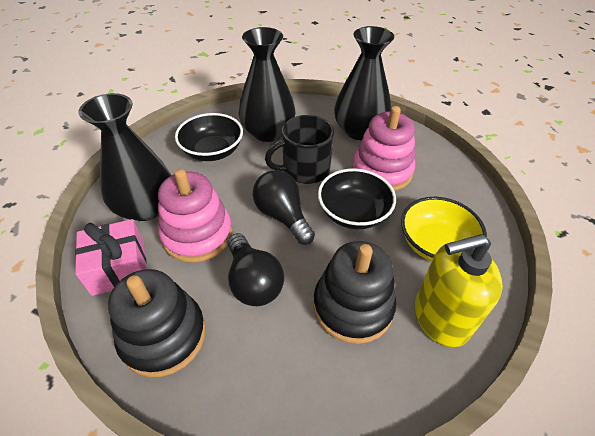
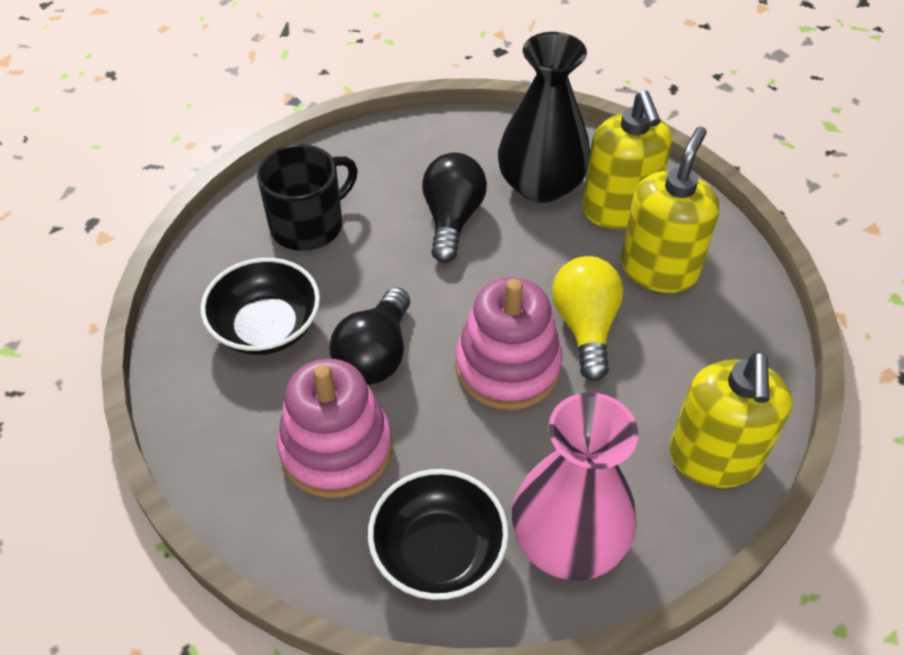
black stacking toy: [108,269,206,377] [313,241,396,344] = 2 -> none = 0
black vase: [78,93,172,221] [238,27,295,142] [334,26,394,140] = 3 -> [498,32,590,203] = 1
pink gift: [75,219,147,296] = 1 -> none = 0
pink vase: none = 0 -> [512,392,638,580] = 1
yellow bowl: [401,197,487,262] = 1 -> none = 0
yellow light bulb: none = 0 -> [552,256,624,381] = 1
yellow soap dispenser: [414,234,503,347] = 1 -> [582,90,672,229] [621,127,720,293] [669,351,792,488] = 3

